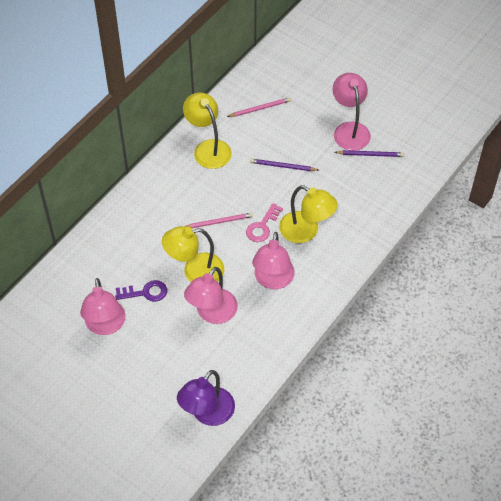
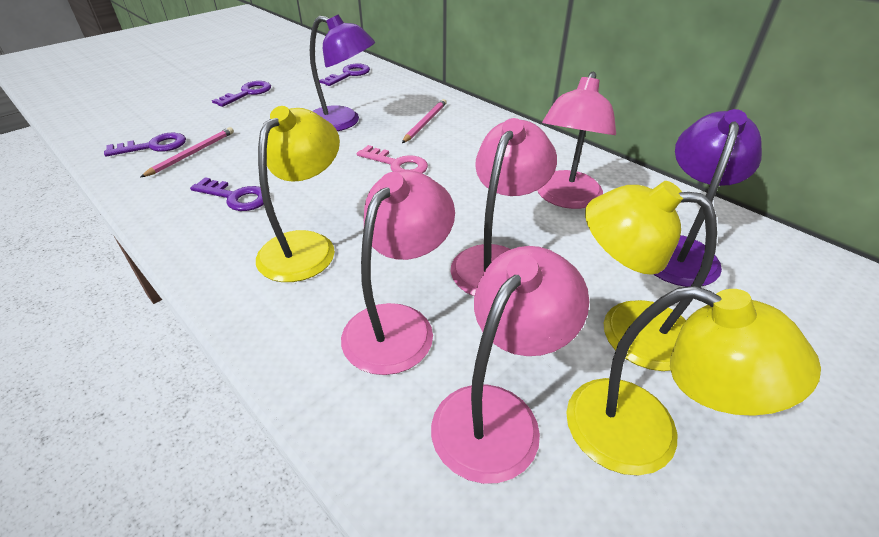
purple key: [115,280,167,302] = 1 -> [104,133,186,157] [190,177,264,211] [212,81,271,107] [319,64,370,86] = 4
purple lamp: [177,370,235,426] = 1 -> [310,15,375,131] [653,109,762,287] = 2
purple pencil: [250,159,318,171] [335,150,404,157] = 2 -> none = 0

